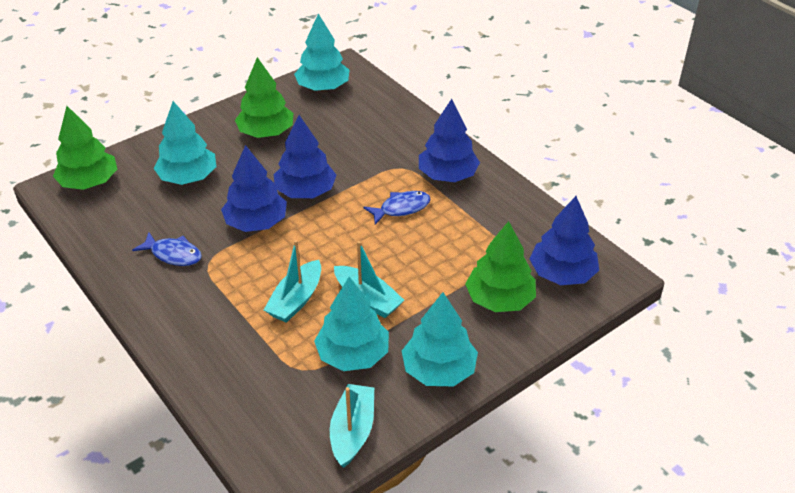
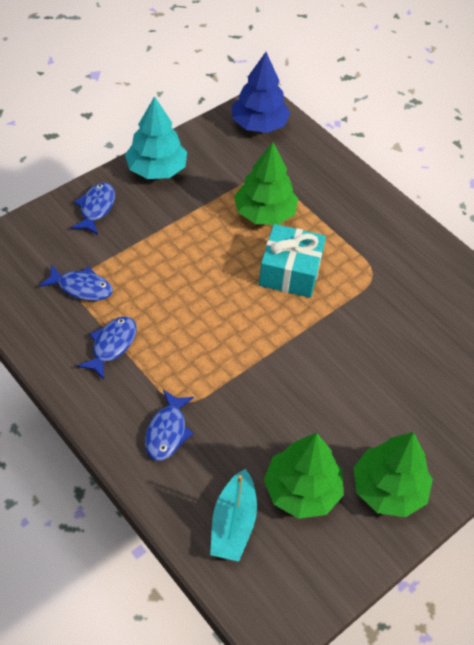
blue fish: [132,232,202,266] [364,191,431,225] = 2 -> [39,264,113,301] [71,182,115,235] [77,316,136,380] [145,390,194,461] = 4
blue tree: [221,145,287,232] [274,115,337,198] [419,99,480,182] [529,196,599,285] = 4 -> [232,52,290,133] = 1
turquoise boat: [264,240,321,323] [330,384,374,468] [334,241,404,318] = 3 -> [210,469,257,562] = 1
turquoise gift: none = 0 -> [259,224,326,298] = 1
turquoise tree: [154,101,216,185] [294,14,349,91] [314,277,389,371] [402,292,478,386] = 4 -> [125,96,187,179] = 1

